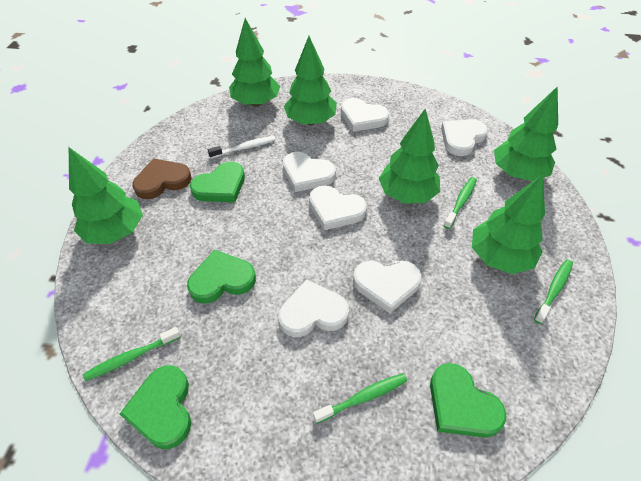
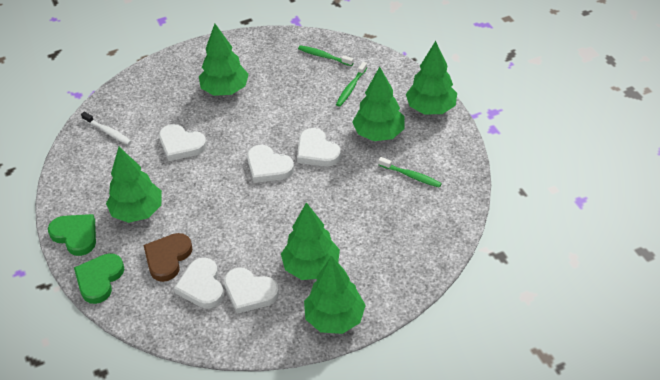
green heart: [120,365,191,449] [187,250,256,304] [190,162,245,202] [430,363,506,438] = 4 -> [48,214,96,256] [74,253,124,304] = 2
green toothbrush: [83,327,181,381] [313,373,407,424] [444,177,477,229] [534,259,573,324] = 4 -> [298,45,353,66] [336,62,367,107] [378,157,442,188] = 3
white heart: [278,279,349,337] [283,152,336,192] [309,186,367,230] [341,98,389,132] [353,261,421,313] [441,119,488,156] = 6 -> [159,124,207,161] [174,258,224,309] [224,268,279,314] [247,145,294,183] [297,128,341,166] = 5

